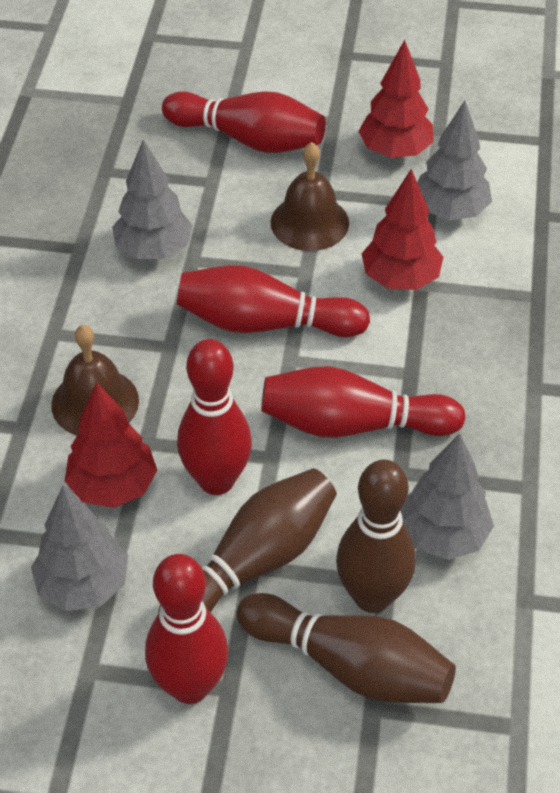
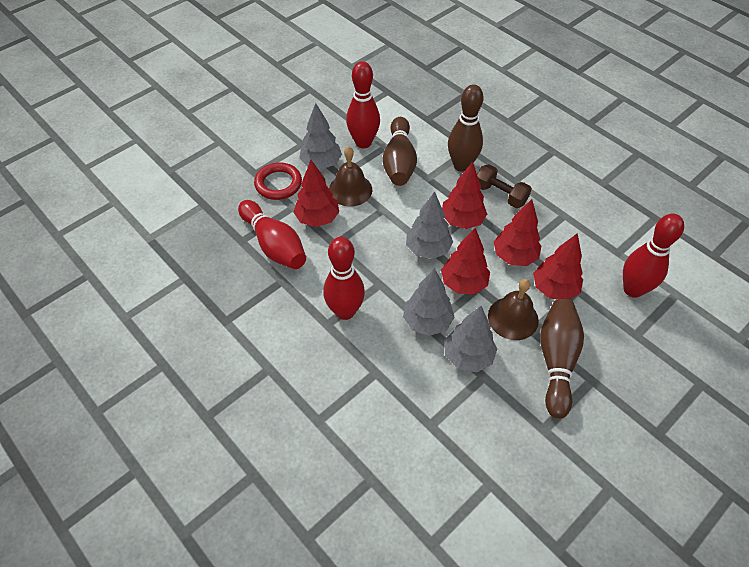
brown dumbbell: none = 0 -> [477,164,532,208] = 1
red bowling pin: [145,554,228,704] [162,91,326,153] [177,265,370,337] [177,339,252,495] [261,366,466,438] = 5 -> [238,200,306,269] [323,237,365,320] [346,61,380,148] [623,214,684,298] = 4
red ring: none = 0 -> [254,163,302,200] = 1
red tree: [65,382,157,508] [358,40,434,158] [362,169,443,290] = 3 -> [294,160,339,227] [441,228,490,295] [442,162,487,229] [494,199,541,266] [533,233,583,300] = 5

